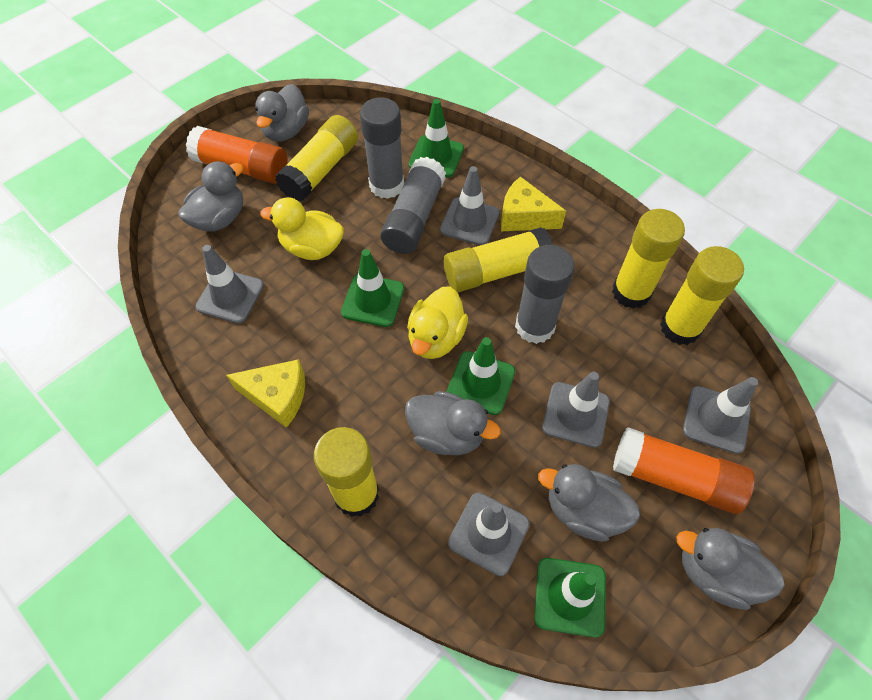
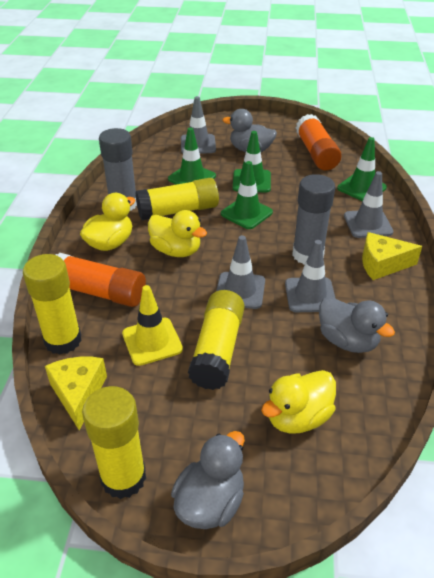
grey duck: [178,161,244,231] [255,84,309,141] [405,391,501,455] [538,464,640,541] [676,528,785,610] = 5 -> [171,431,245,529] [222,109,277,152] [319,297,395,353] = 3
grey glue stick: [360,97,404,199] [380,157,446,254] [515,245,575,344] = 3 -> [99,128,137,211] [292,174,335,265] = 2
grey traffic cone: [195,245,264,324] [440,166,499,245] [448,492,530,576] [542,372,610,448] [683,377,758,454] = 5 -> [181,96,216,154] [216,235,265,309] [285,240,336,312] [344,171,394,238] = 4
yellow duck: [260,197,344,260] [407,286,468,359] = 2 -> [80,193,135,251] [148,210,207,257] [261,370,336,434] = 3
yellow glue stick: [275,115,358,202] [314,427,379,517] [444,227,553,292] [612,209,685,309] [660,246,744,345] = 5 -> [23,254,82,355] [82,386,146,499] [135,178,219,220] [188,290,245,390] = 4
yellow traffic cone: none = 0 -> [122,285,183,366] = 1

